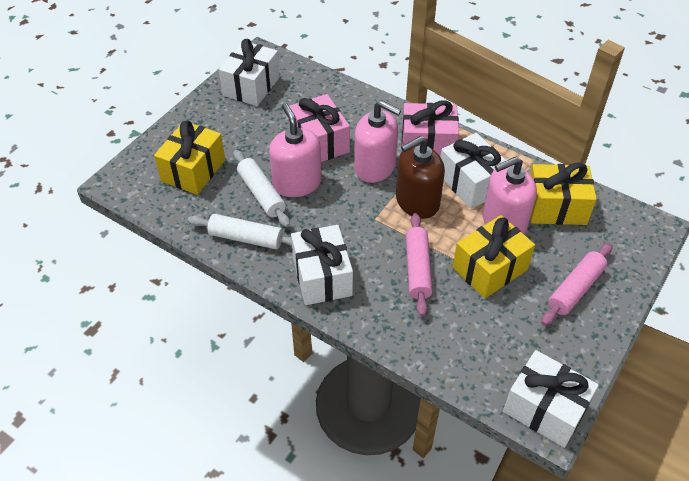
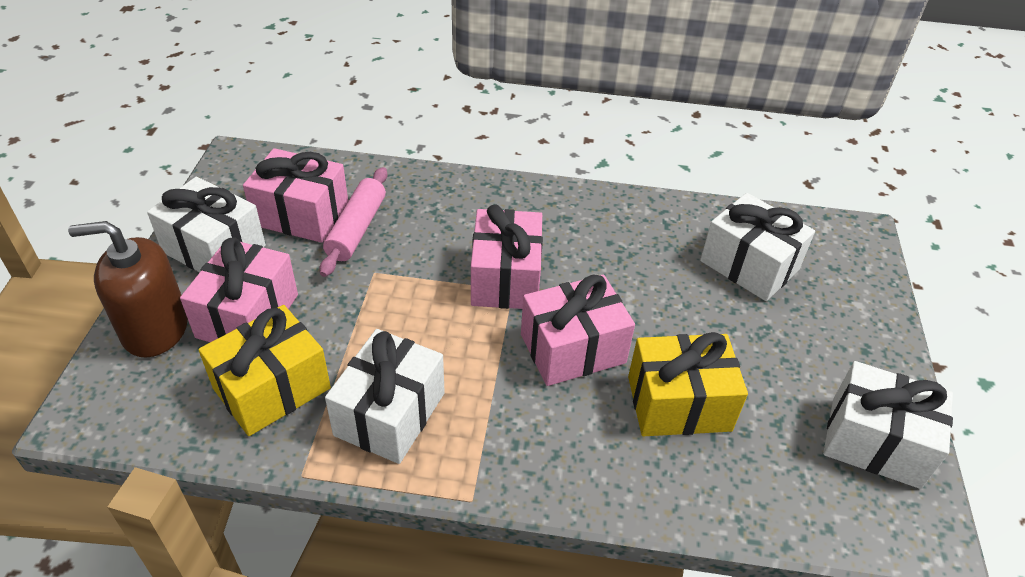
pink gift: [289,94,350,162] [401,100,459,157] = 2 -> [180,237,298,342] [243,148,348,243] [471,205,543,309] [521,275,635,386] = 4
pink rolling pin: [406,213,433,317] [541,243,612,326] = 2 -> [319,167,387,277] = 1
pink soap dispenser: [269,103,322,197] [354,100,401,183] [483,157,537,234] = 3 -> none = 0
white rolling pin: [188,214,292,249] [234,150,290,227] = 2 -> none = 0
yellow gift: [154,120,225,195] [453,215,535,298] [530,162,597,225] = 3 -> [198,305,331,436] [628,332,748,436] = 2

